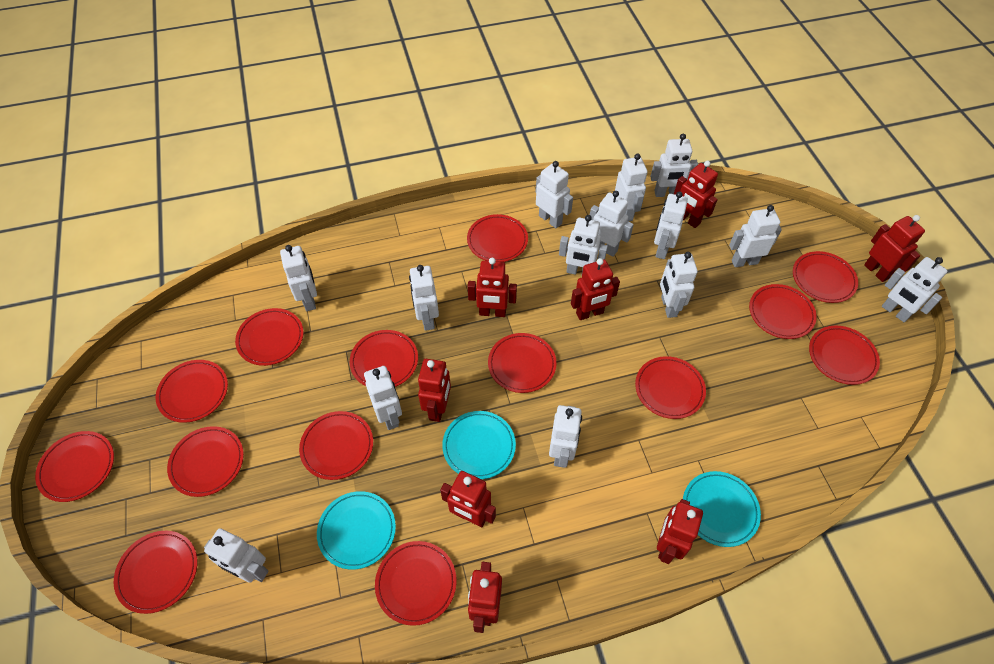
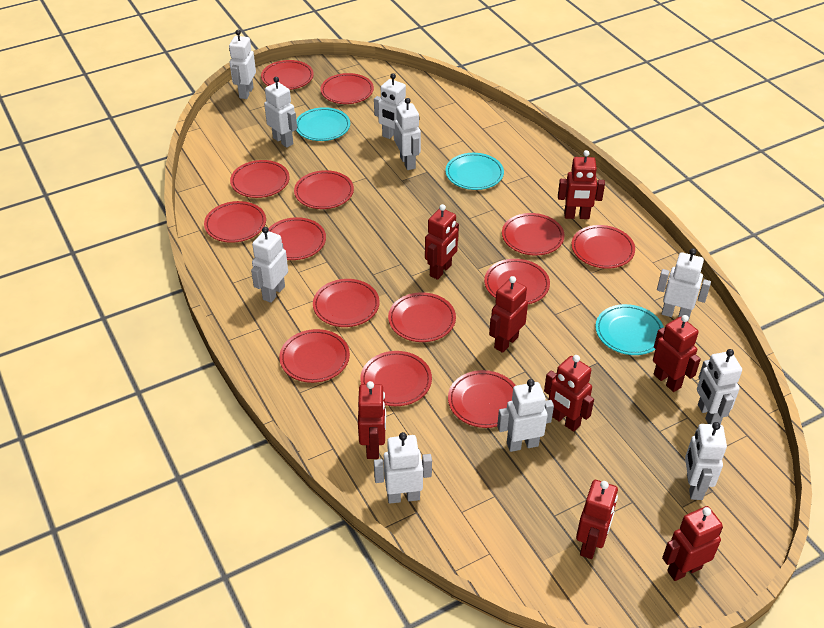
white robot: [204,528,268,583] [280,245,317,311] [364,366,402,430] [409,265,439,331] [536,161,573,228] [549,405,582,468] [559,215,608,275] [590,191,634,257] [615,153,647,221] [650,134,698,197] [654,191,688,259] [660,252,698,318] [729,205,782,267] [882,257,948,322] = 14 -> [229,30,256,99] [251,227,288,303] [264,77,297,148] [374,73,406,141] [374,432,432,504] [395,98,421,170] [497,379,554,452] [657,248,711,321] [685,422,727,500] [697,349,742,425] = 10

